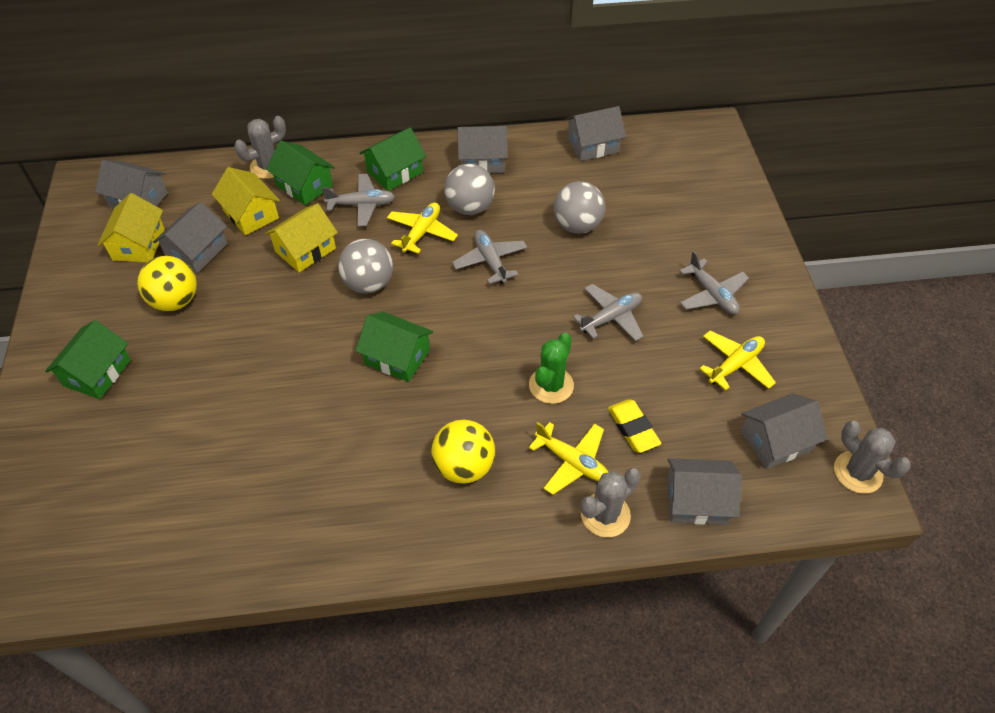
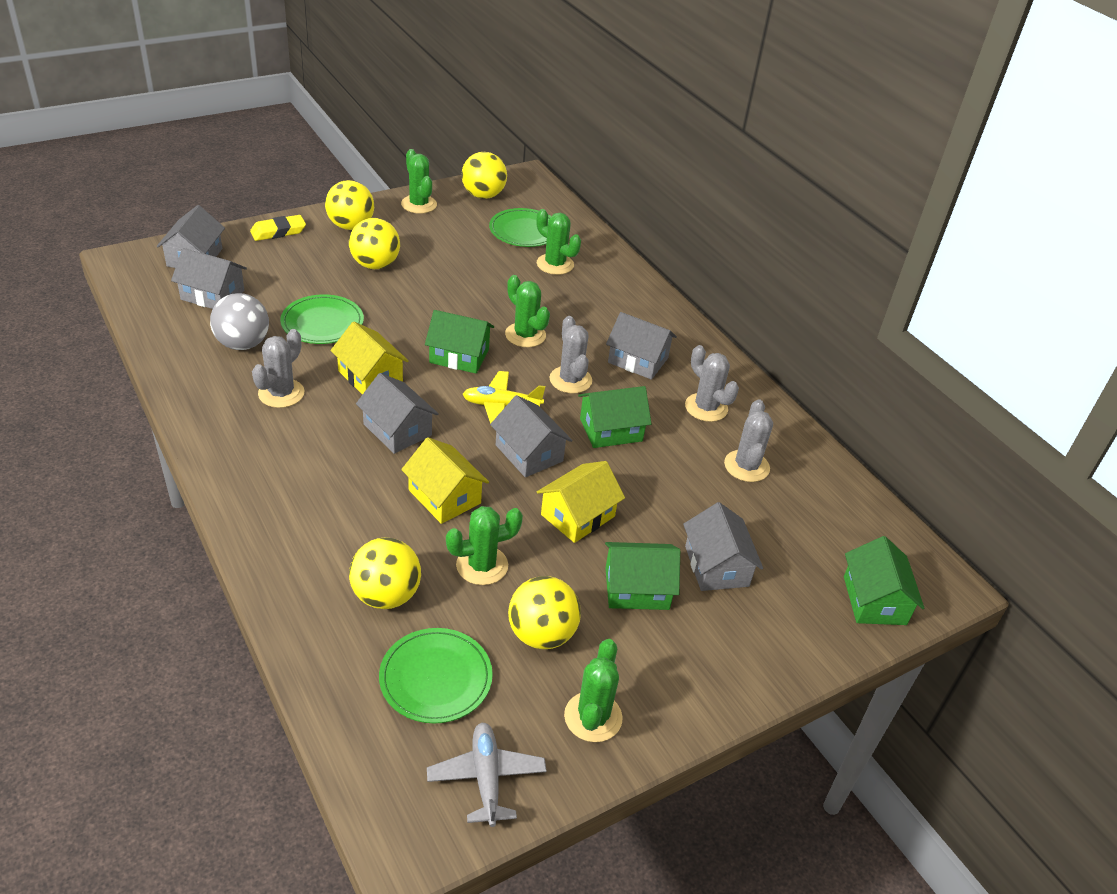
green cactus: [529,333,574,404] = 1 -> [401,149,437,214] [446,506,523,585] [505,275,550,347] [536,209,581,275] [564,639,623,742] = 5
green plate: none = 0 -> [280,294,364,344] [379,628,493,724] [489,208,551,247] = 3
grey ball: [338,239,393,294] [444,163,495,215] [554,181,605,234] = 3 -> [210,293,269,350] = 1
grey cactus: [234,116,286,179] [581,468,641,537] [834,421,911,494] = 3 -> [252,329,304,408] [549,316,592,393] [685,345,739,422] [724,399,773,482] = 4
grey plane: [322,174,395,227] [452,230,527,284] [573,284,643,341] [679,251,749,315] = 4 -> [427,723,547,827] = 1
yellow ball: [137,256,197,311] [431,419,495,484] = 2 -> [325,180,374,230] [349,218,400,269] [349,537,421,609] [462,152,507,199] [508,576,581,649] = 5
yellow plane: [387,203,458,254] [529,422,609,495] [700,331,776,390] = 3 -> [463,371,545,427] = 1

